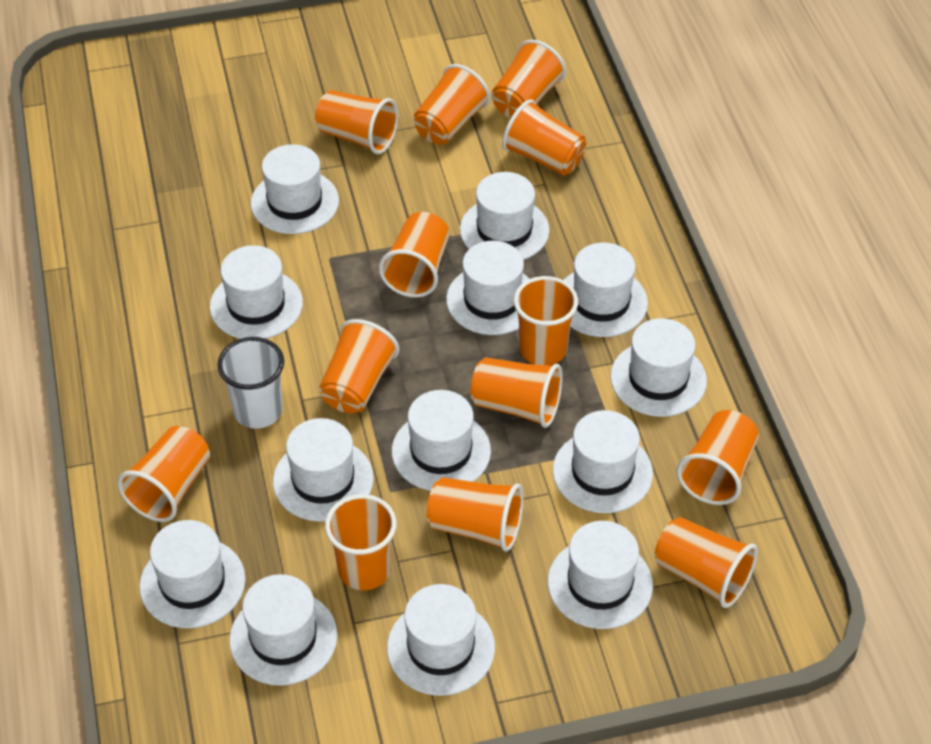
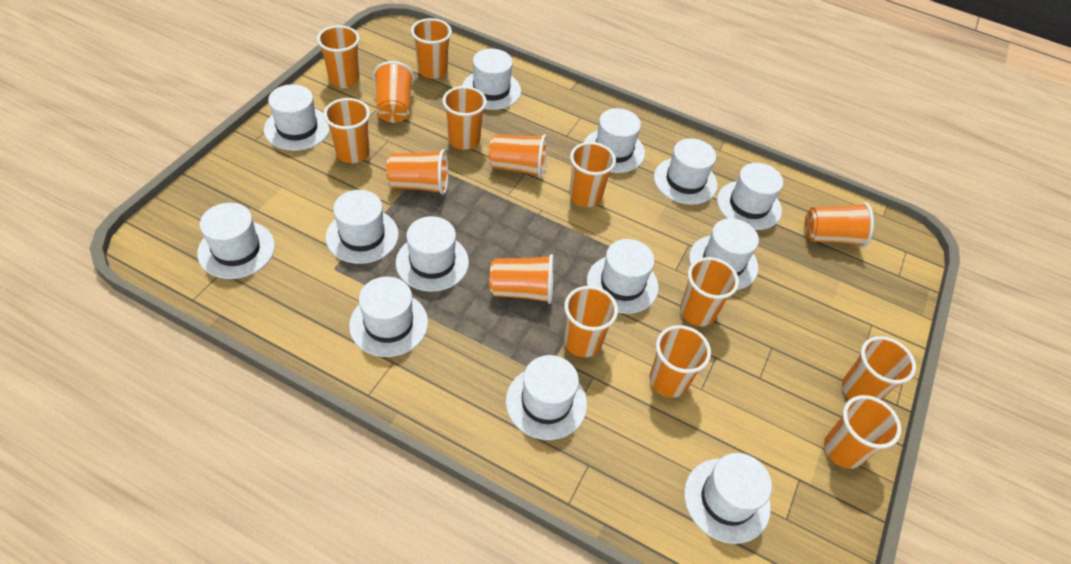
orange cup: [117,426,210,522] [315,90,398,154] [319,319,400,413] [325,494,396,590] [379,212,450,298] [413,64,491,145] [427,477,523,552] [471,357,563,428] [491,40,566,118] [502,99,586,175] [514,276,578,365] [655,517,758,608] [677,410,759,505] = 13 -> [317,25,360,87] [323,98,370,163] [373,61,414,123] [386,149,448,195] [411,18,452,79] [442,86,487,150] [488,134,547,178] [490,254,554,304] [564,286,618,357] [569,142,616,207] [650,325,711,398] [680,257,739,326] [804,202,874,247] [824,395,902,469] [842,336,916,400] = 15
white cup: [217,337,284,429] = 1 -> none = 0

